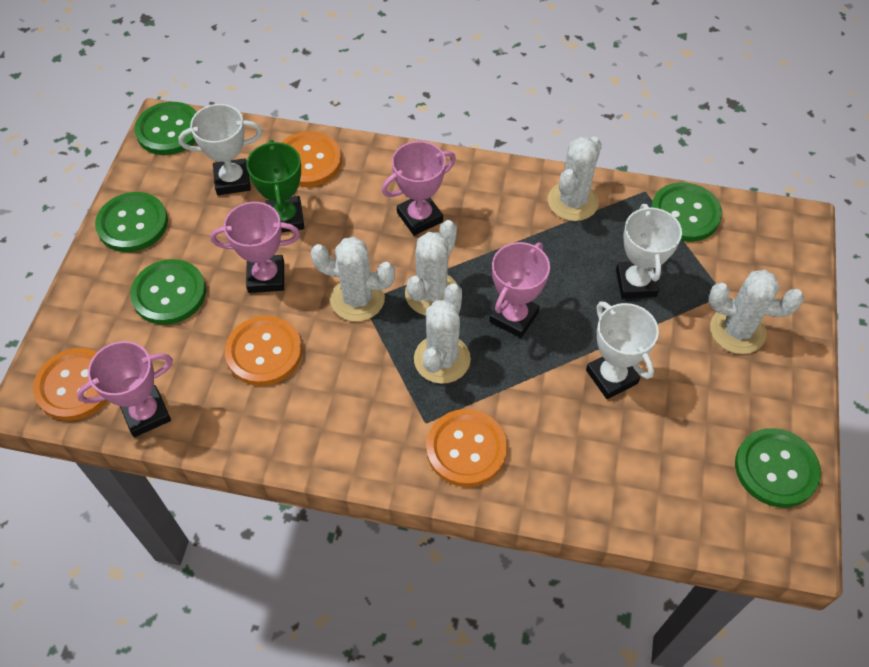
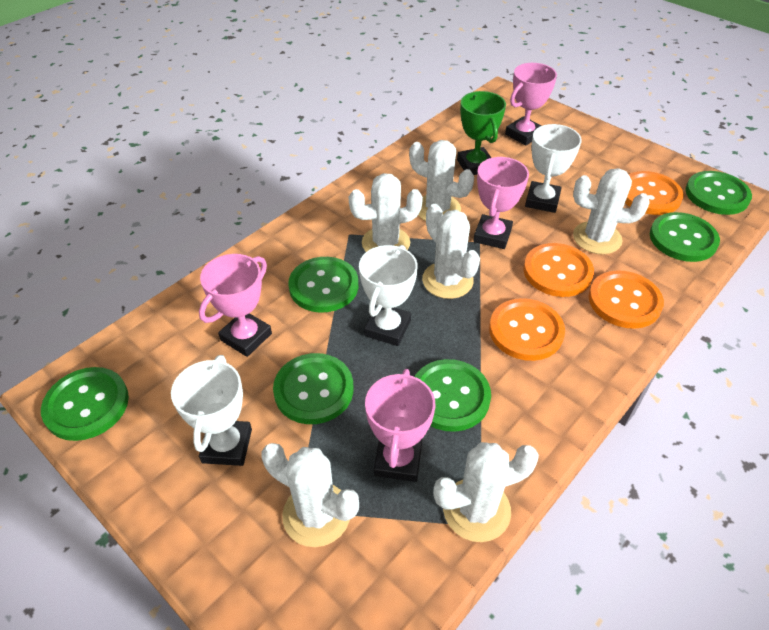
green button: [95,192,168,252] [130,259,206,325] [135,102,197,155] [651,182,722,242] [735,428,821,508] = 5 -> [41,367,129,441] [273,353,353,424] [288,257,358,313] [414,359,491,432] [650,212,720,262] [685,171,752,215] = 6
white cactus: [310,237,395,321] [405,220,457,316] [414,283,471,384] [548,136,602,221] [709,270,804,354] = 5 -> [262,443,359,547] [349,173,423,252] [409,140,474,221] [422,204,480,299] [433,442,539,542] [573,168,650,254] = 6

